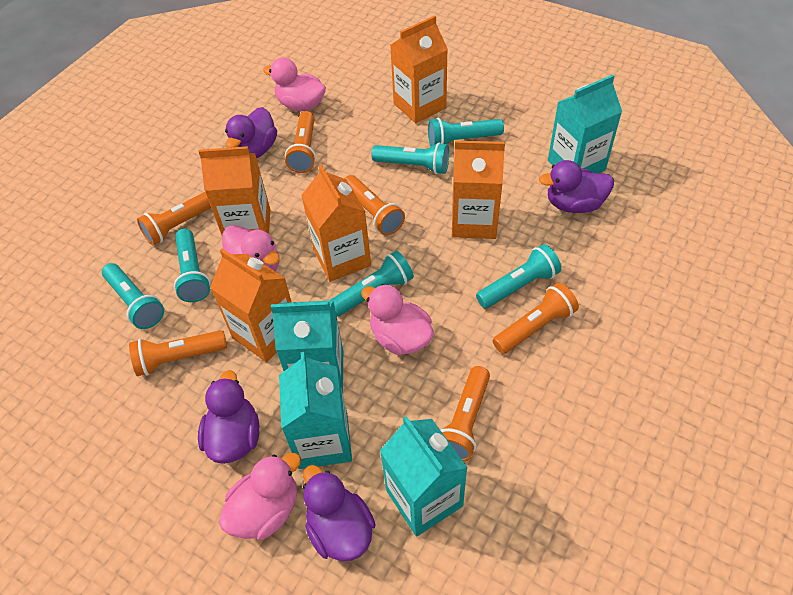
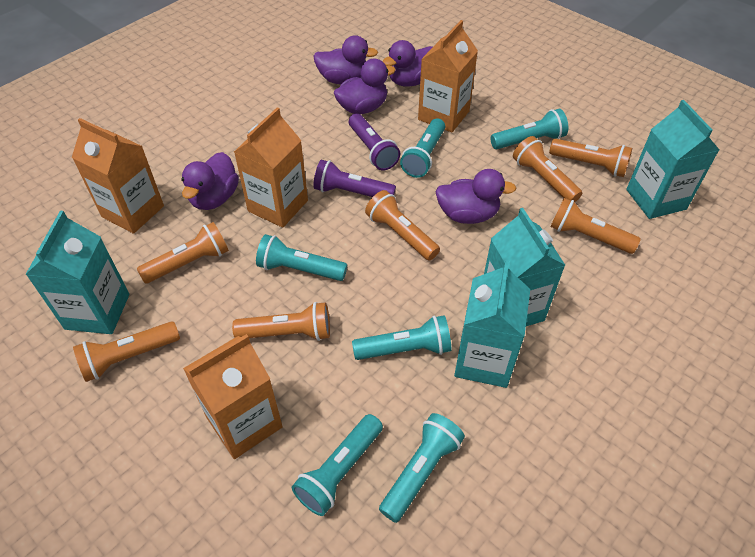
orange carton: [198,146,270,235] [210,249,292,362] [301,164,371,282] [390,15,448,123] [452,140,505,239] = 5 -> [72,118,164,234] [183,334,283,459] [234,107,308,228] [418,20,478,132] = 4
orange flashlight: [129,330,227,376] [137,192,211,245] [285,111,316,173] [345,175,405,235] [441,366,490,461] [493,283,579,354] = 6 -> [73,321,180,382] [137,222,229,283] [232,302,330,341] [365,190,440,261] [513,136,582,202] [549,139,632,177] [550,198,641,254] = 7
pink duck: [219,453,301,540] [222,225,280,271] [263,57,326,111] [361,284,434,355] = 4 -> none = 0
purple duck: [198,370,259,464] [225,107,277,158] [303,465,376,561] [539,160,614,213] = 4 -> [181,152,239,210] [314,35,378,84] [334,58,396,114] [383,40,432,87] [435,169,516,224] = 5
purple flashlight: none = 0 -> [313,160,396,197] [349,113,400,170] = 2

